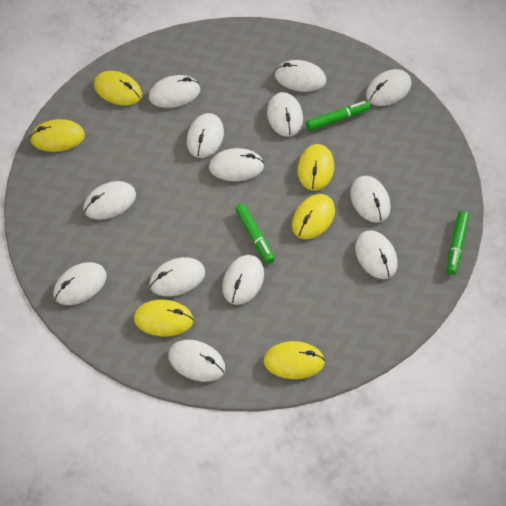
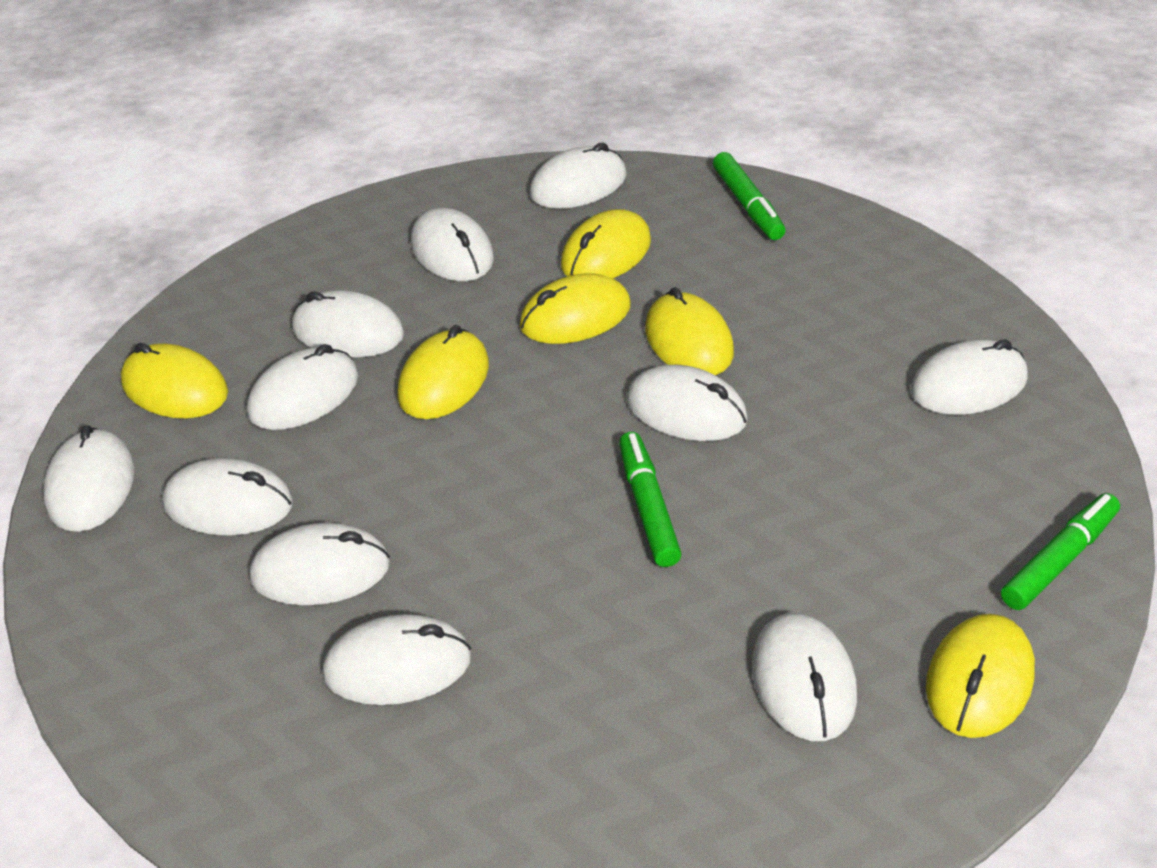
white mouse: [53,262,107,305] [83,181,136,220] [149,75,200,108] [149,257,205,296] [168,340,225,382] [187,113,224,158] [209,148,264,181] [222,255,264,305] [267,92,303,137] [275,60,326,92] [350,176,391,223] [355,230,398,279] [366,69,411,106] = 13 -> [43,425,135,532] [162,458,293,536] [247,344,358,430] [249,523,390,605] [292,290,404,357] [322,614,471,705] [411,208,494,281] [530,143,626,209] [627,365,748,441] [752,613,857,741] [911,339,1028,415] = 11

